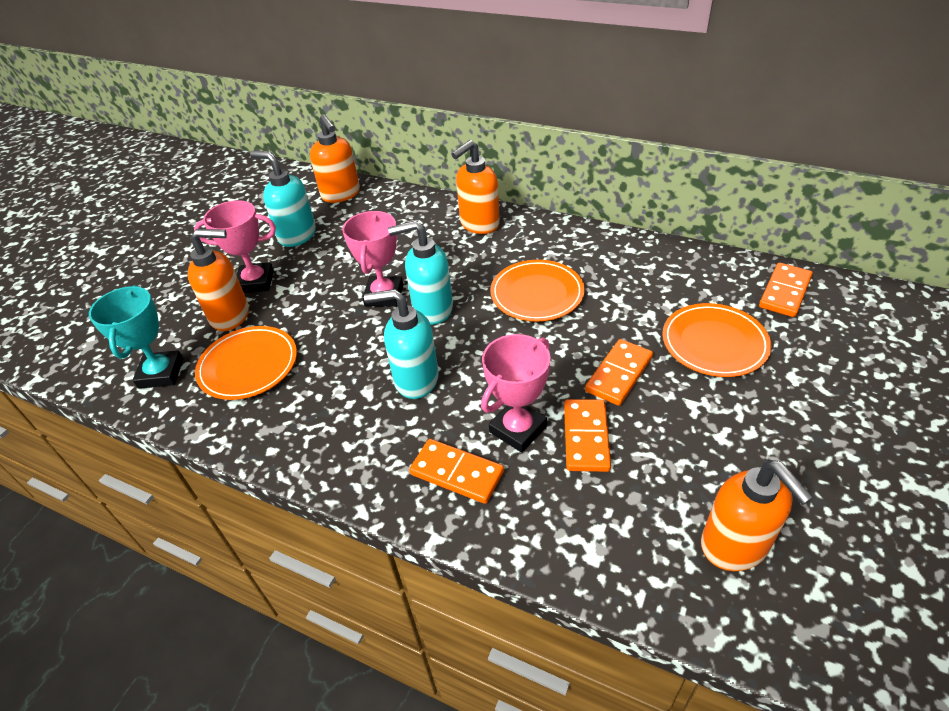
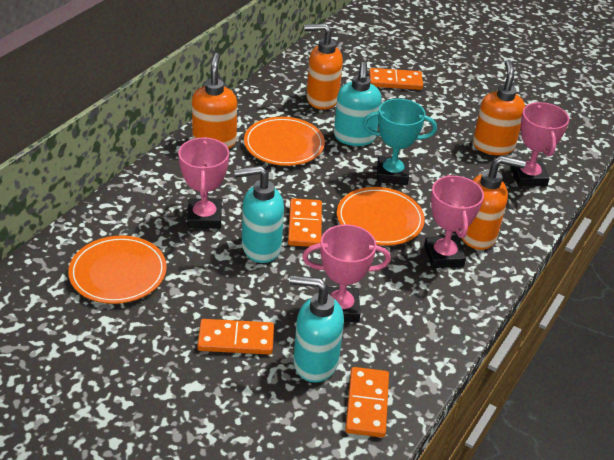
pink trophy: [194,200,276,293] [342,211,403,307] [481,334,551,453] = 3 -> [178,137,229,229] [302,224,391,322] [424,175,484,268] [510,102,569,187] = 4

